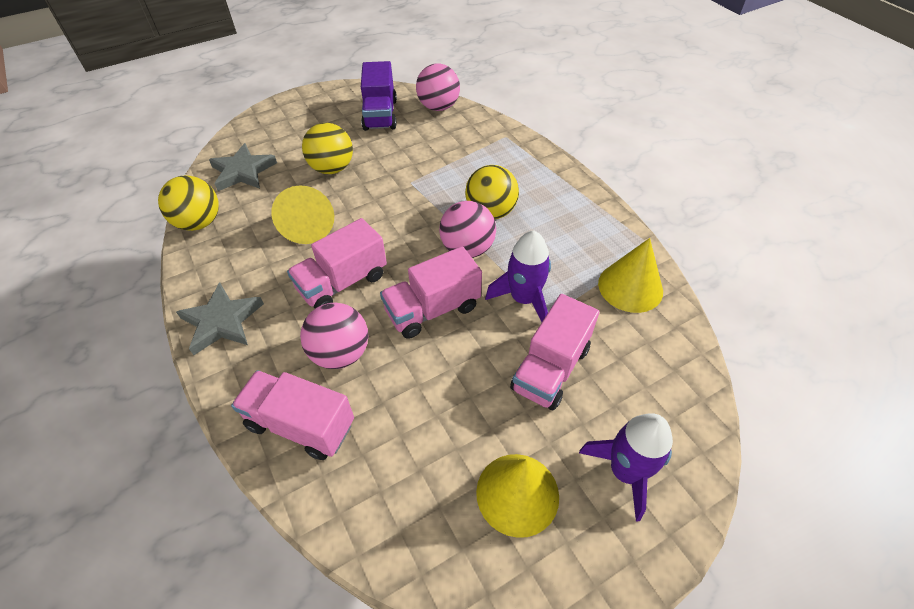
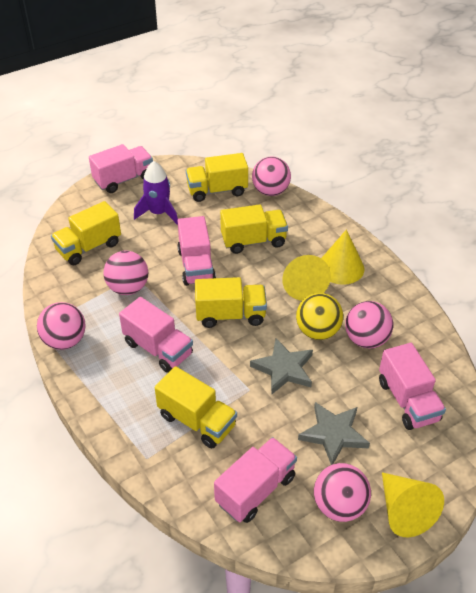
pink ball: [300,303,368,369] [416,64,460,111] [439,201,496,258] = 3 -> [37,302,86,350] [104,251,148,295] [252,157,291,196] [314,463,371,522] [345,301,393,348] = 5
pink truck: [231,370,354,460] [287,218,387,309] [380,246,482,339] [510,294,599,410] = 4 -> [89,144,153,193] [119,297,193,373] [177,216,216,286] [214,437,297,523] [379,343,446,430] = 5
purple rocket: [485,231,551,322] [579,413,673,521] = 2 -> [134,161,178,225] = 1
purple truck: [361,61,397,131] = 1 -> none = 0
yellow ball: [158,176,219,231] [302,123,353,174] [465,165,519,219] = 3 -> [296,293,343,340] = 1
yellow truck: none = 0 -> [51,201,121,265] [155,366,237,448] [186,153,248,202] [195,277,267,328] [220,204,288,254] = 5

